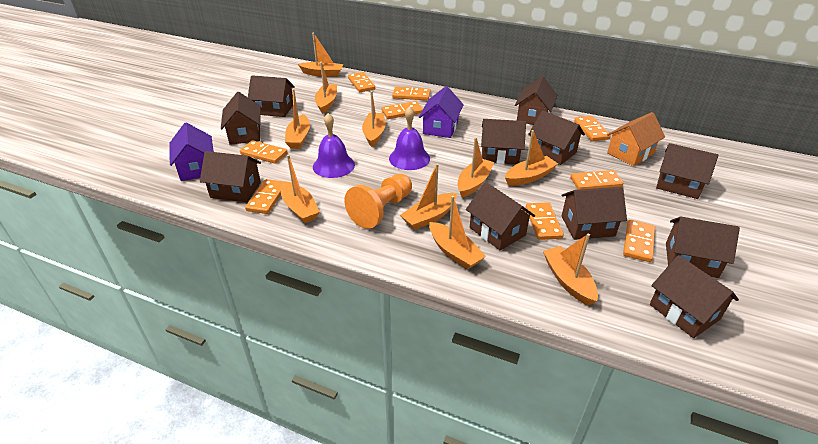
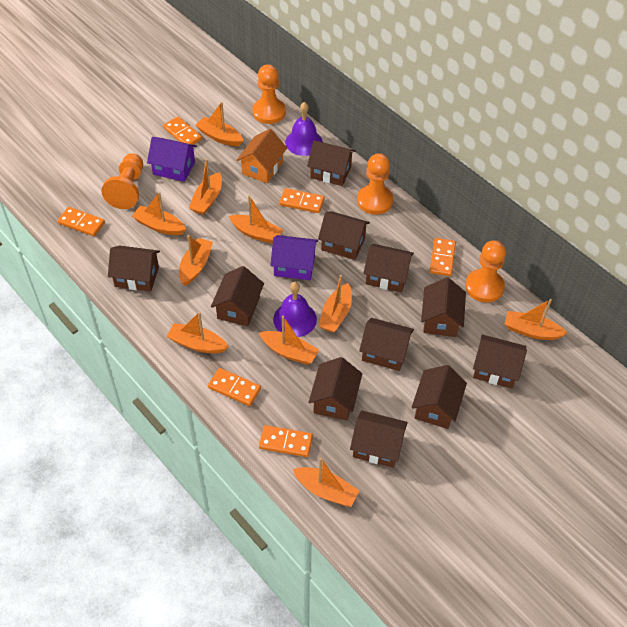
orange domino: [240,140,288,164] [245,179,284,214] [348,72,375,92] [382,101,423,119] [392,87,430,100] [526,202,564,240] [570,170,624,190] [574,116,611,141] [623,220,655,262] = 9 -> [57,207,105,236] [163,117,202,145] [208,368,261,406] [259,425,313,457] [279,188,324,213] [430,238,456,276] = 6
orange pawn: [345,174,412,229] = 1 -> [101,153,143,209] [252,64,286,124] [357,153,393,214] [465,240,506,303] = 4

